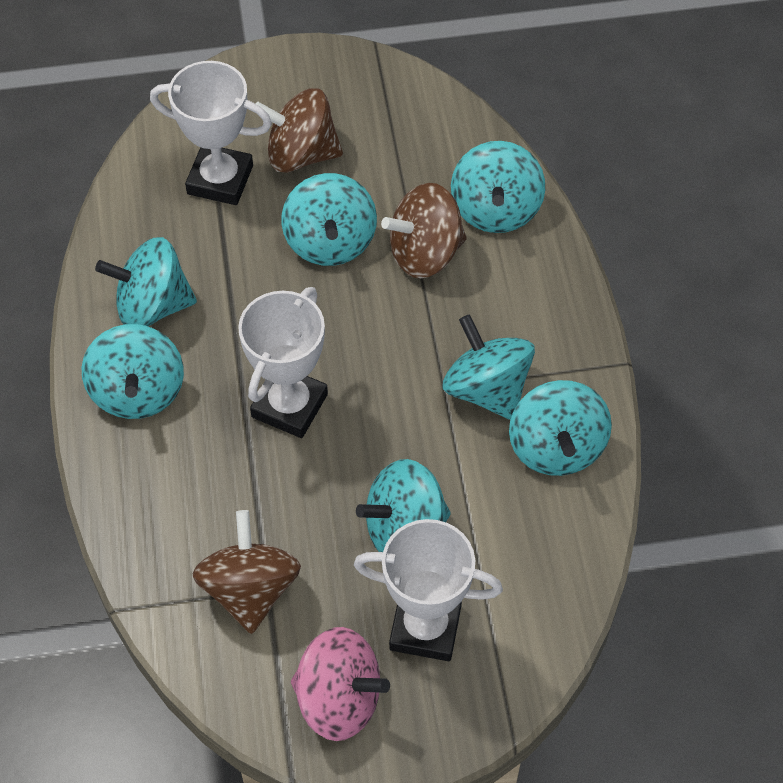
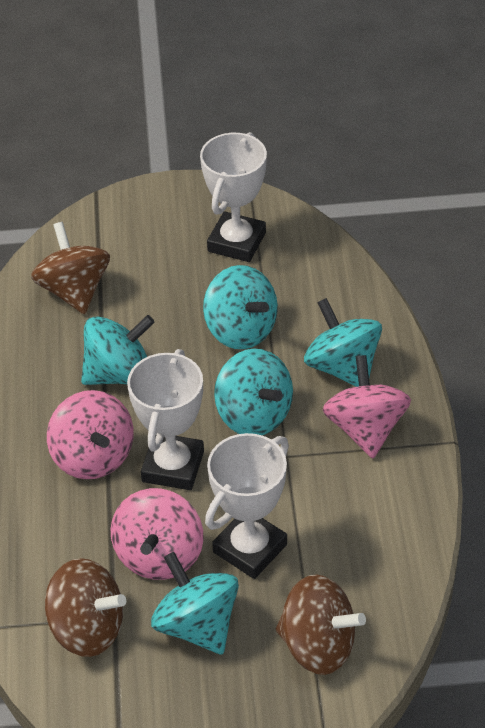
pink spinning top: [291,627,390,741] = 1 -> [47,390,134,479] [111,488,204,580] [323,355,411,458] = 3
turquoise spinning top: [81,324,184,419] [95,237,197,326] [281,173,377,266] [356,459,451,552] [443,314,535,420] [451,141,545,233] [509,380,612,476] = 7 -> [81,315,155,385] [151,552,239,655] [203,265,278,349] [214,349,293,435] [304,298,382,387] = 5

